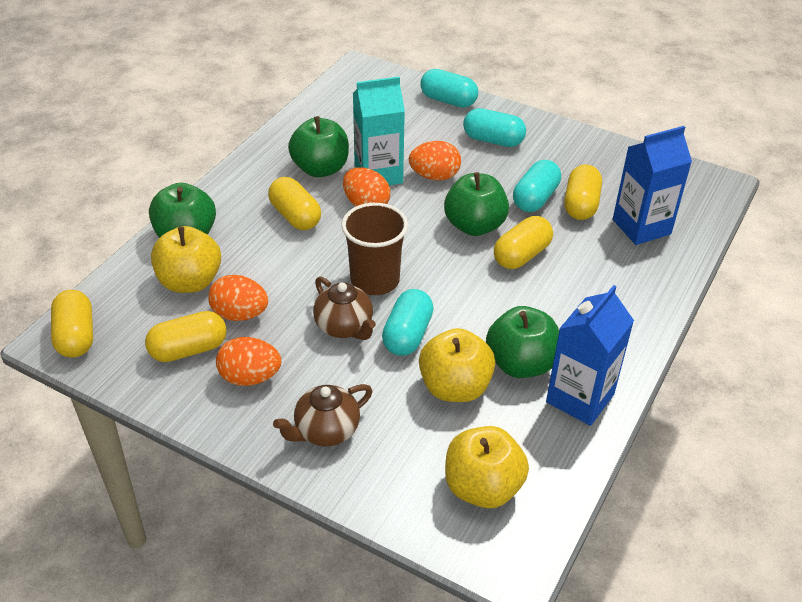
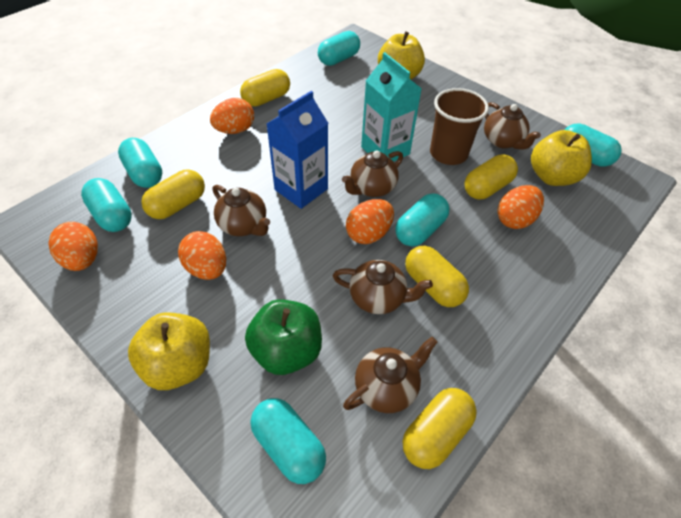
blue carton: [546,285,634,426] [613,126,692,245] = 2 -> [267,91,328,209] = 1
brown teapot: [273,384,372,446] [313,276,376,340] = 2 -> [213,185,270,236] [333,260,433,314] [342,151,403,197] [343,337,437,413] [484,102,541,150] = 5
green apple: [149,183,216,238] [288,116,349,177] [444,172,509,236] [486,306,559,378] = 4 -> [245,299,322,375] = 1
orange egg: [208,275,268,321] [216,337,281,386] [343,167,390,207] [409,141,461,181] = 4 -> [48,222,98,271] [178,231,226,280] [210,98,254,134] [346,199,394,244] [497,185,544,229] = 5
turquoise capsule: [382,289,434,356] [421,69,478,108] [463,108,526,147] [513,160,561,212] = 4 -> [81,178,132,232] [118,138,162,188] [251,398,326,484] [318,31,360,66] [395,193,450,246] [564,124,622,167] = 6

